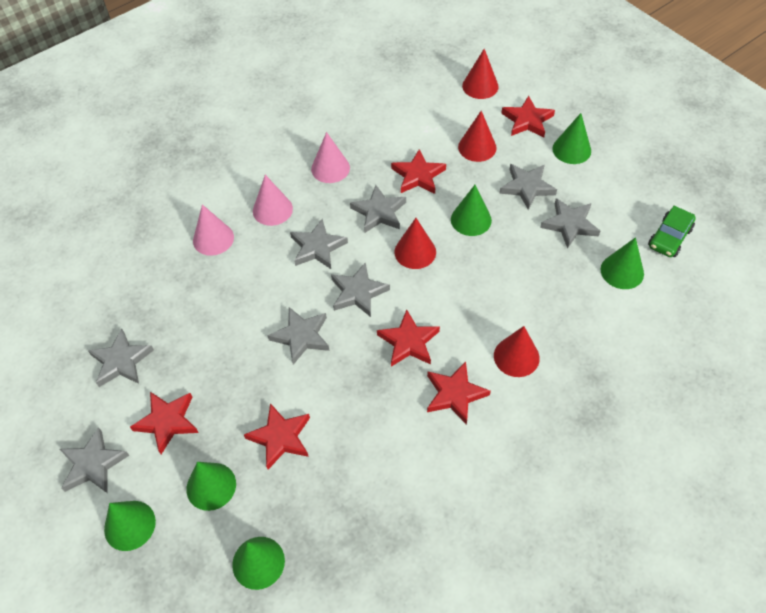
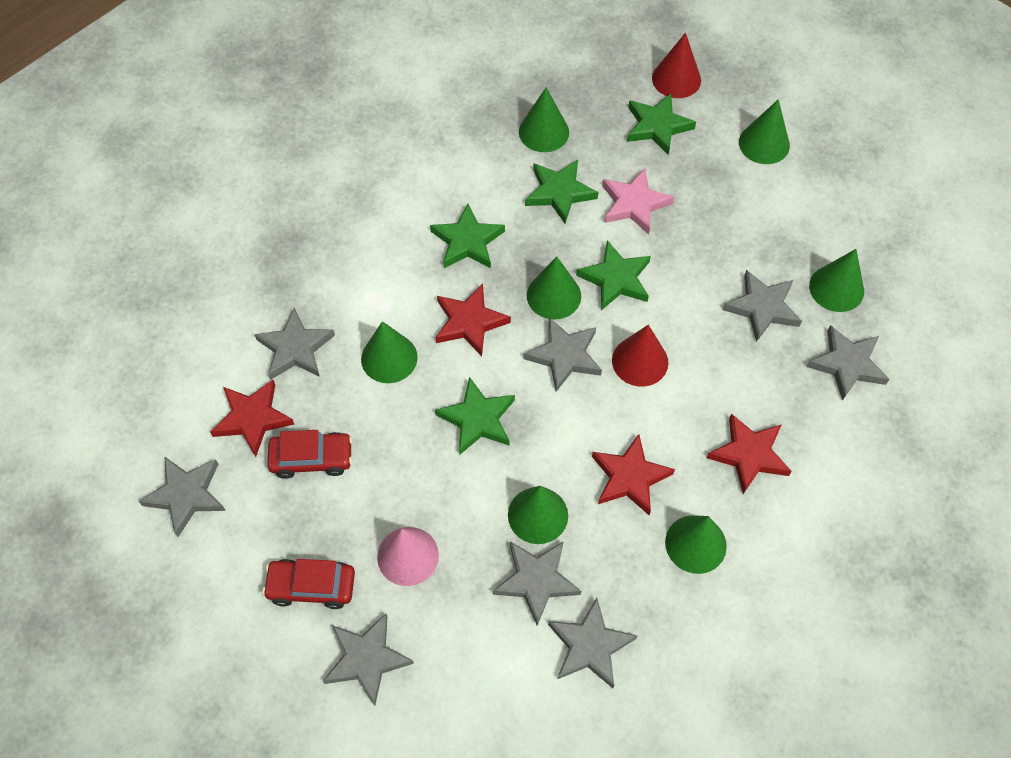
green car: [648,206,696,257] = 1 -> none = 0
green cone: [104,501,156,551] [186,462,236,511] [232,537,285,590] [451,185,492,236] [552,113,591,164] [601,237,644,289] = 6 -> [361,321,418,383] [508,486,568,544] [519,87,569,152] [527,256,581,319] [665,515,727,574] [739,99,790,164] [809,249,864,312] = 7
green star: none = 0 -> [430,204,505,268] [435,377,515,454] [525,159,598,223] [576,240,651,310] [627,93,696,155] = 5
pink cone: [193,204,234,256] [253,175,293,226] [311,132,350,183] = 3 -> [377,527,439,586] = 1
pink star: none = 0 -> [602,168,674,234] = 1
red car: none = 0 -> [262,559,355,609] [268,430,352,479] = 2
red cone: [394,218,436,269] [458,111,497,162] [462,49,499,99] [494,326,540,377] = 4 -> [612,325,668,387] [652,33,701,98] = 2
red star: [130,392,199,454] [244,403,310,469] [377,310,440,367] [391,149,446,194] [427,361,491,425] [501,96,555,138] = 6 -> [210,380,294,457] [435,284,511,356] [592,434,675,515] [707,414,792,494] = 4

